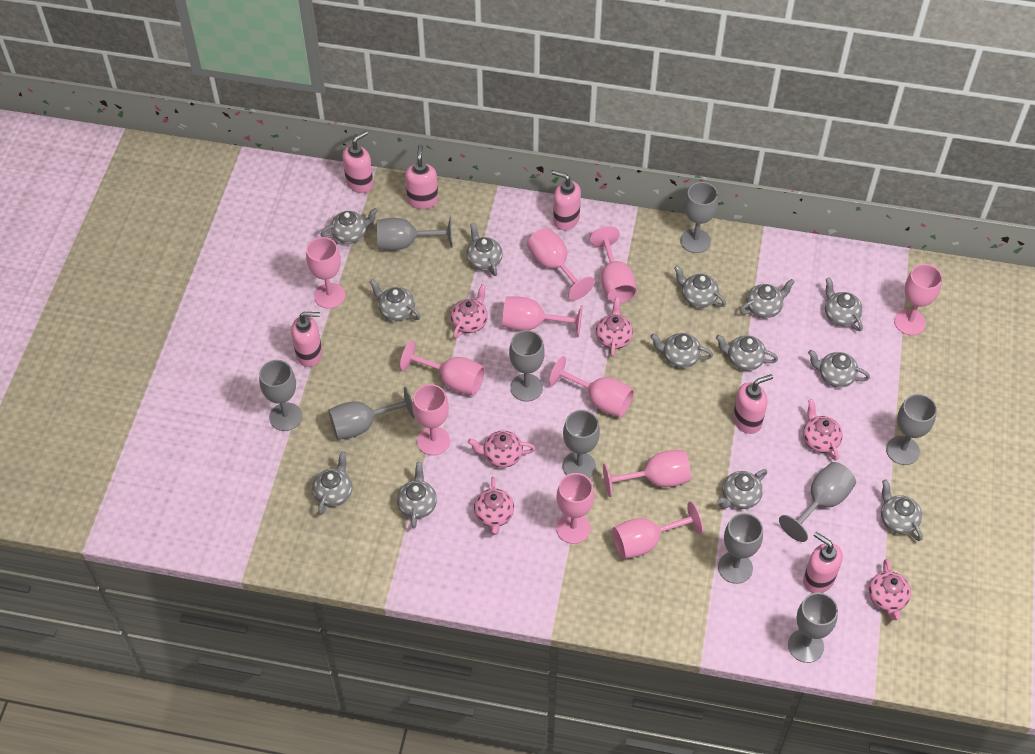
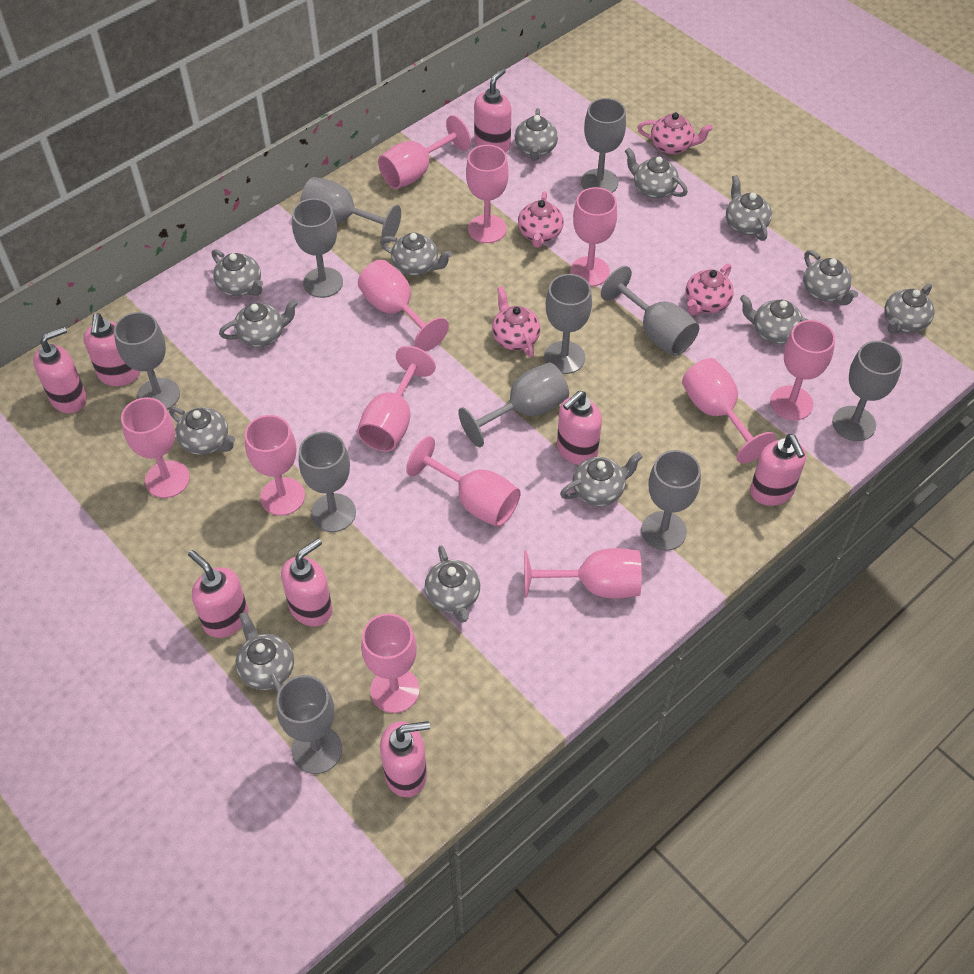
grey goblet: [259,360,302,431] [329,387,415,440] [377,217,452,250] [509,330,545,401] [563,410,600,478] [680,182,718,253] [718,513,763,584] [779,462,856,542] [788,593,838,663] [886,394,937,465] = 10 -> [114,312,180,410] [276,675,342,774] [292,198,343,298] [299,432,356,532] [300,177,401,243] [458,362,569,447] [544,274,592,374] [581,98,626,193] [601,266,699,356] [641,450,701,551] [832,341,903,441] = 11
pink goblet: [306,237,345,309] [400,340,485,396] [412,384,450,456] [502,297,583,337] [527,227,595,300] [549,356,634,418] [556,473,594,544] [590,226,637,303] [603,450,691,497] [612,501,703,559] [894,264,942,335] = 11 -> [121,397,190,498] [245,415,305,516] [357,346,436,452] [358,260,449,352] [361,613,420,713] [378,115,471,189] [406,436,521,527] [466,145,509,243] [524,548,642,599] [570,187,617,286] [682,358,776,464] [770,320,835,420] = 12
pink soap dispenser: [291,312,322,367] [342,131,373,193] [405,145,438,209] [552,170,581,230] [733,374,773,434] [803,532,843,593] = 6 -> [33,327,87,413] [83,313,140,386] [188,550,248,638] [281,538,333,627] [380,721,430,797] [474,68,511,153] [557,391,602,465] [750,434,806,506] = 8
pink teapot: [450,284,488,339] [468,430,535,468] [474,477,514,535] [596,297,633,357] [803,399,843,461] [869,559,911,620] = 6 -> [492,286,541,357] [518,191,564,248] [638,112,713,154] [686,264,734,315] = 4

